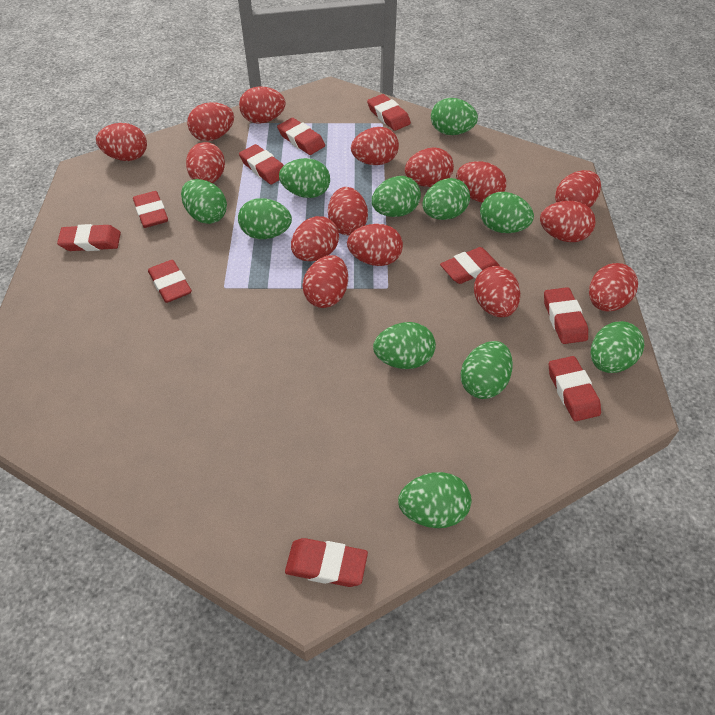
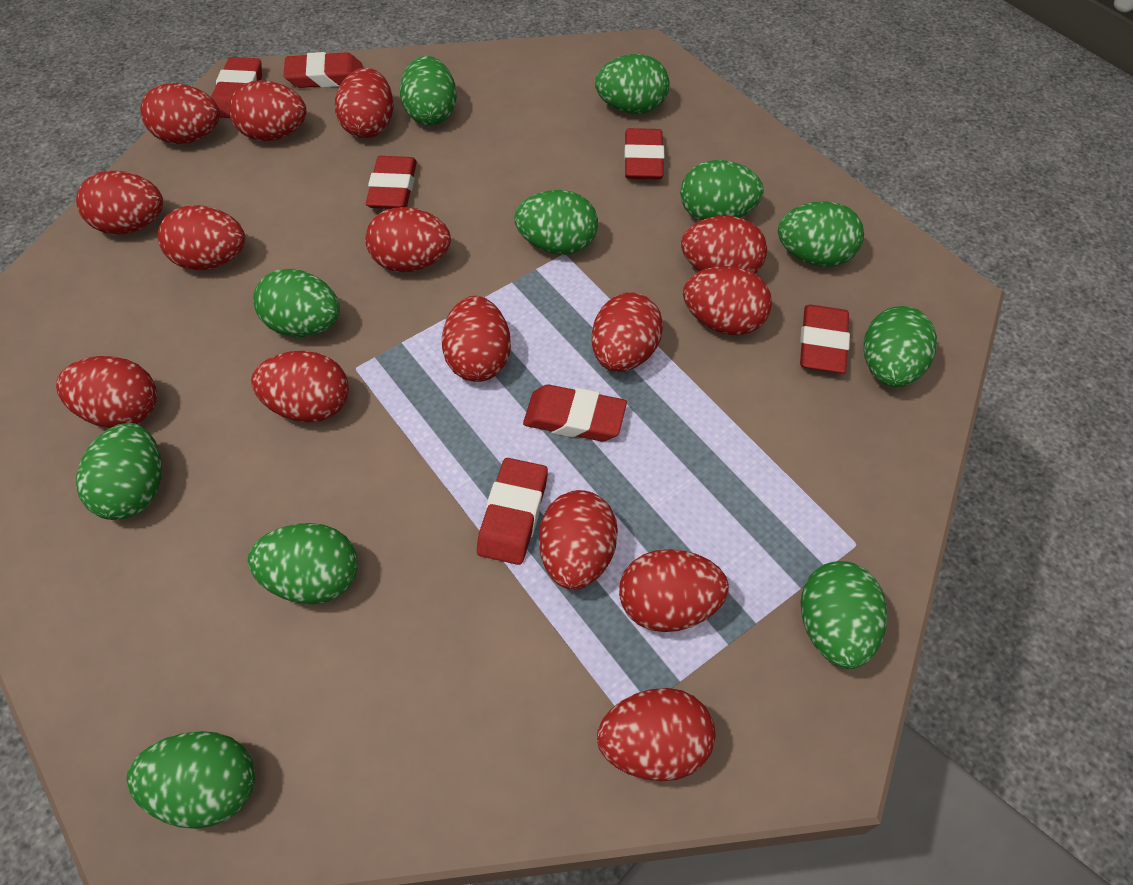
red eraser: [57,224,121,251] [133,191,168,228] [148,260,192,303] [239,144,284,184] [277,118,325,155] [285,538,368,587] [367,94,411,131] [440,247,500,284] [544,287,588,344] [549,356,601,421] = 10 -> [211,57,262,118] [284,52,362,88] [366,156,417,209] [477,458,548,565] [523,385,627,441] [624,128,665,179] [800,305,850,373] = 7

